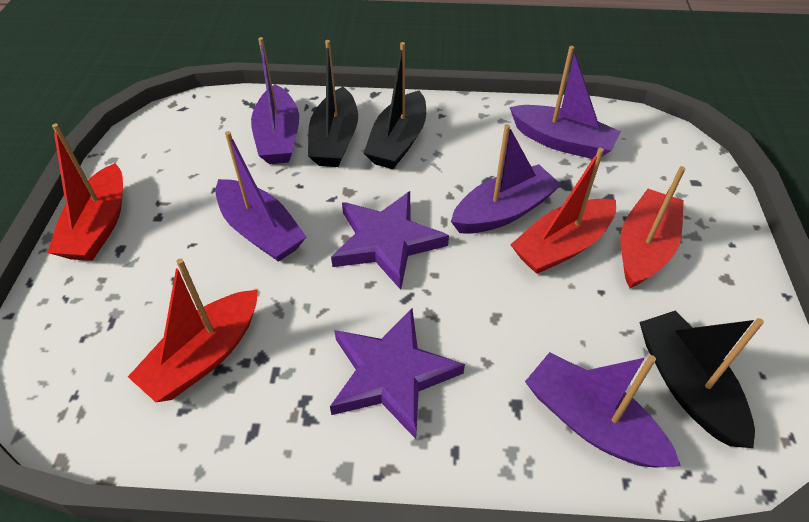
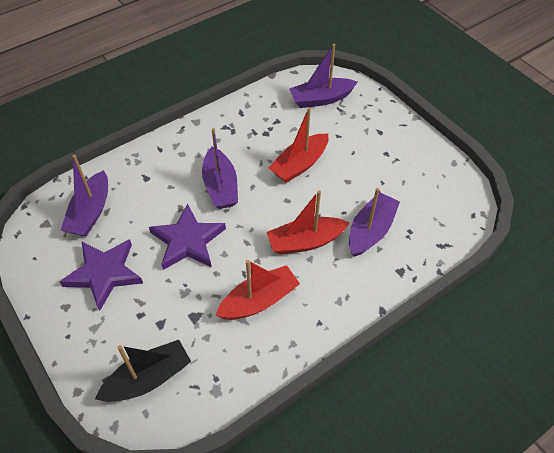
black boat: [308,40,358,167] [364,42,426,169] [639,311,764,448] = 3 -> [95,340,191,402] = 1
purple boat: [215,131,307,262] [251,37,299,164] [451,124,561,234] [510,46,621,159] [525,352,681,468] = 5 -> [61,154,108,236] [202,128,238,209] [290,44,357,108] [349,188,400,257] = 4
red boat: [47,124,123,261] [128,258,258,402] [510,148,616,274] [620,166,685,288] = 4 -> [215,260,300,320] [267,190,349,255] [269,108,329,183] = 3

